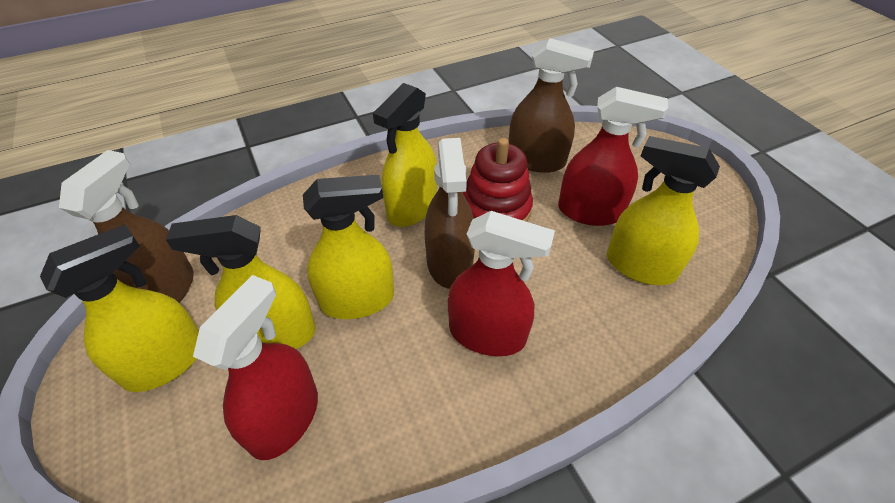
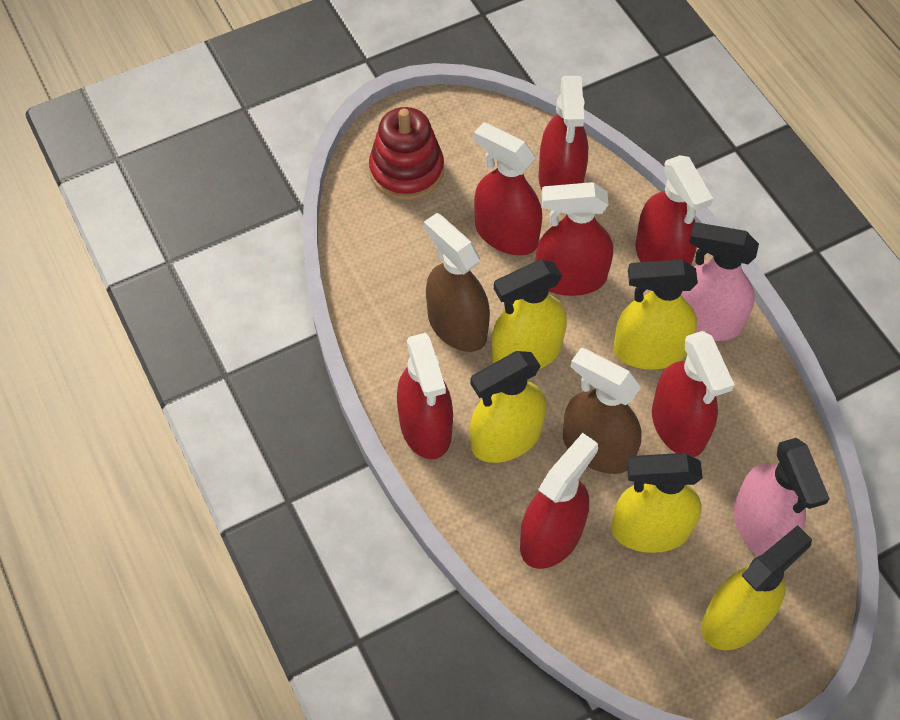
brown spray bottle: [59,150,193,303] [425,138,475,289] [509,38,594,173] = 3 -> [424,213,490,352] [563,348,642,474] = 2
pink spray bottle: none = 0 -> [681,223,759,341] [734,438,830,556] = 2
red spray bottle: [193,275,318,460] [448,211,555,356] [558,87,668,226] = 3 -> [397,333,453,459] [474,122,542,256] [520,433,598,569] [535,182,613,296] [539,76,588,190] [635,155,713,265] [652,331,734,457] = 7

